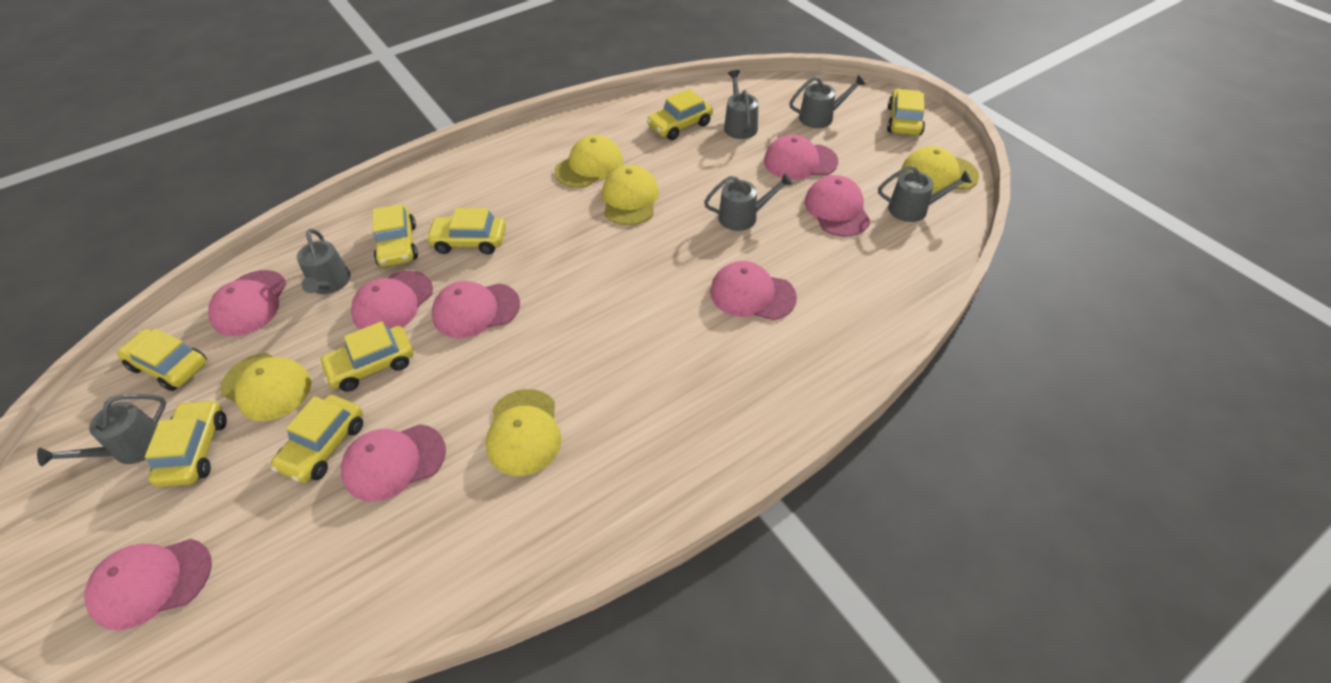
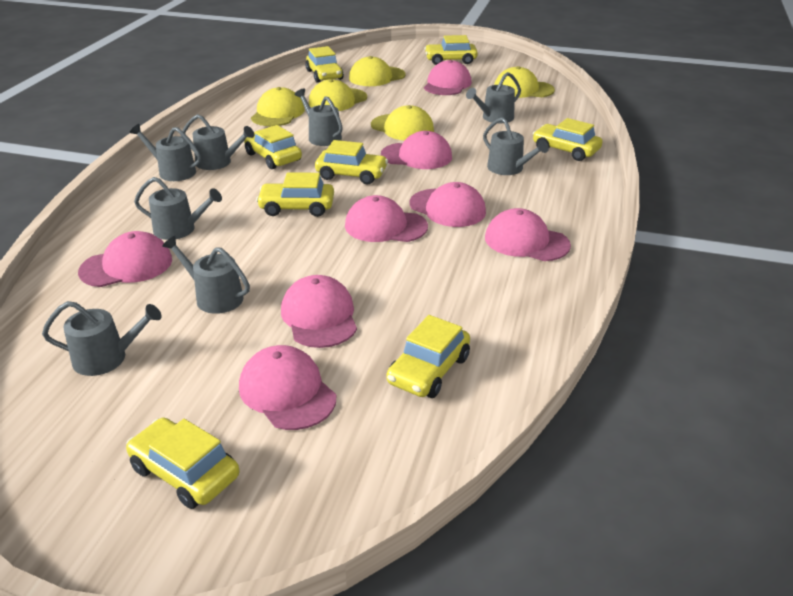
grey watering can: [37,394,166,467] [297,229,351,294] [704,173,793,231] [724,70,758,139] [789,75,866,128] [878,166,972,222] = 6 -> [42,301,162,376] [130,124,201,181] [134,177,222,240] [162,236,250,314] [181,114,254,170] [295,88,343,146] [466,72,521,123] [483,117,549,175] = 8

